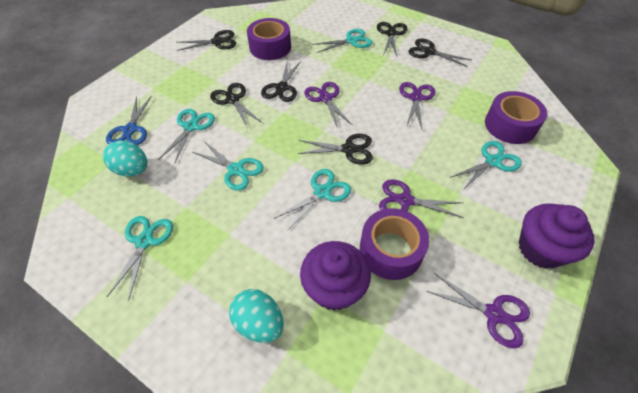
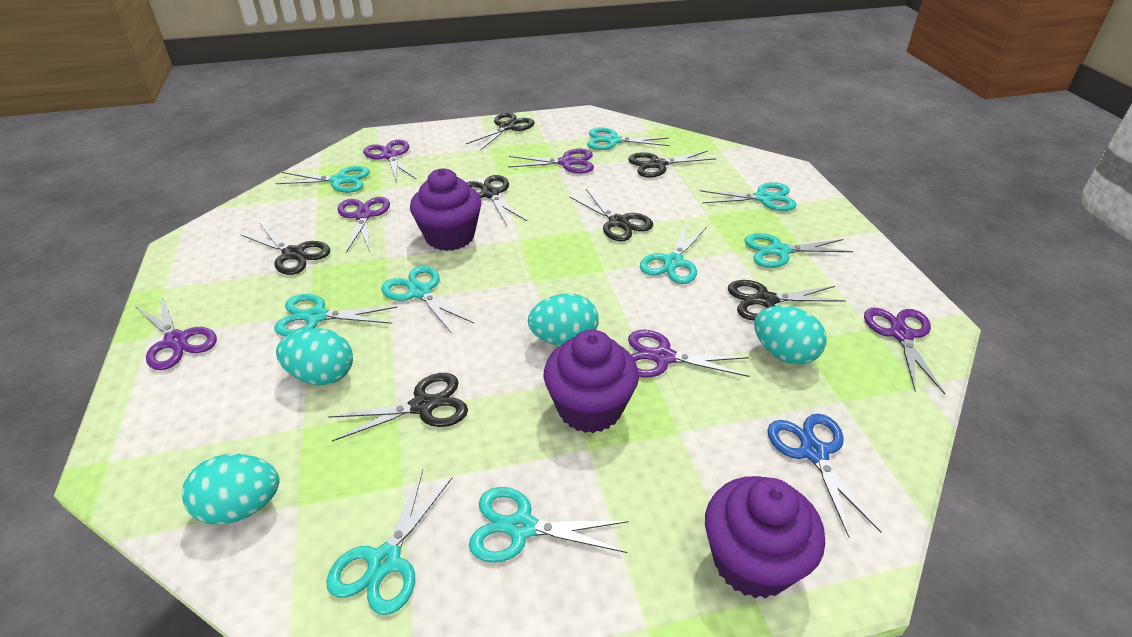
black scissors: [176,30,236,51] [210,83,262,128] [261,60,301,102] [298,134,373,165] [377,22,408,56] [409,38,471,67] = 6 -> [240,223,330,275] [328,373,468,442] [466,112,535,151] [466,175,527,225] [570,189,653,241] [628,151,716,178] [728,280,846,321] = 7
purple cupcake: [300,241,371,311] [519,203,595,269] = 2 -> [410,168,481,251] [544,330,639,433] [705,476,825,598] = 3
purple scissors: [304,82,353,128] [379,179,464,218] [399,82,435,129] [426,273,530,348] = 4 -> [135,295,217,370] [337,197,390,253] [363,139,417,183] [508,149,594,174] [628,330,749,378] [864,308,945,395] = 6
purple tape: [247,18,291,60] [360,208,429,280] [485,91,547,144] = 3 -> none = 0
turquoise egg: [103,140,147,177] [229,289,284,343] = 2 -> [182,454,279,524] [276,328,353,385] [528,293,599,346] [754,306,827,365] = 4
turquoise scissors: [107,216,173,300] [159,109,215,163] [193,141,264,191] [274,169,351,231] [312,29,372,53] [450,141,522,190] = 6 -> [274,294,397,336] [275,166,370,193] [326,470,452,615] [381,266,474,334] [469,487,629,563] [587,127,669,150] [640,224,707,284] [699,182,797,211] [744,233,853,268] = 9

